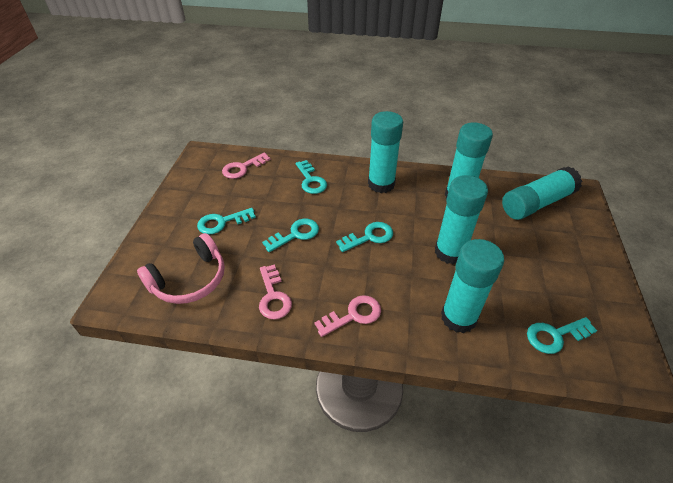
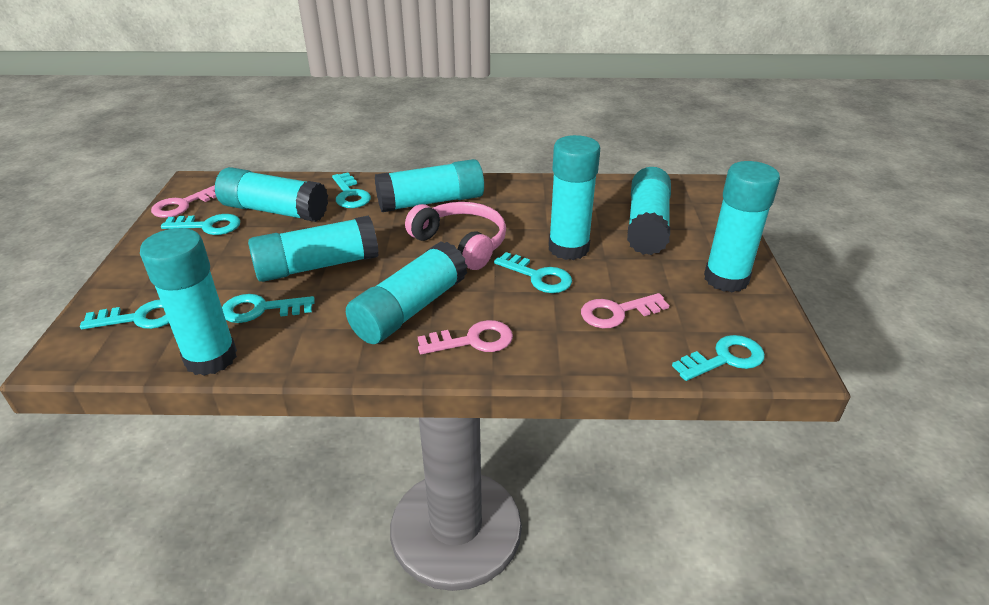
turquoise glue stick: [368,111,403,193] [435,175,488,264] [441,239,504,333] [445,122,493,199] [502,166,582,220] = 5 -> [140,228,237,376] [215,167,328,222] [248,215,379,282] [346,241,468,344] [375,159,484,212] [549,135,600,260] [627,167,671,255] [704,161,780,292] = 8
turquoise key: [197,208,256,235] [262,219,319,252] [296,160,327,194] [336,222,393,252] [527,317,597,354] = 5 -> [80,299,169,329] [161,214,240,235] [222,294,315,323] [332,172,371,208] [494,252,572,293] [672,335,765,381] = 6

